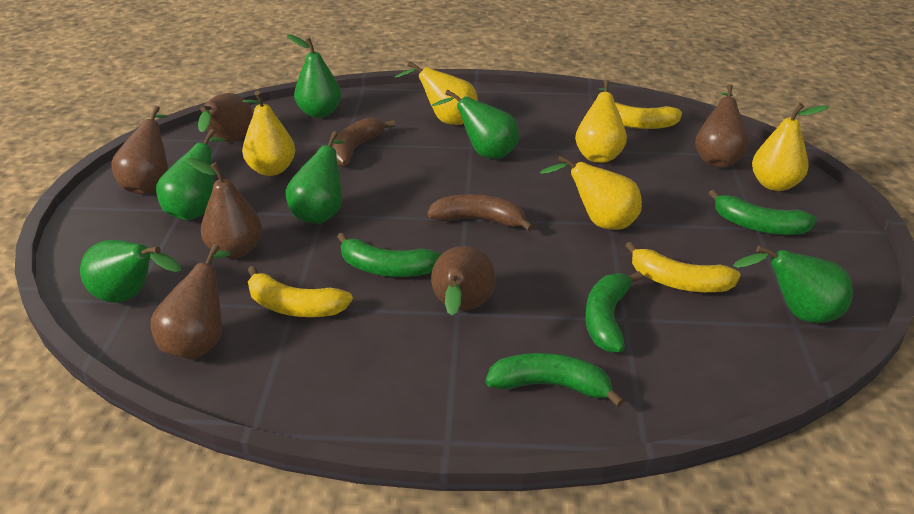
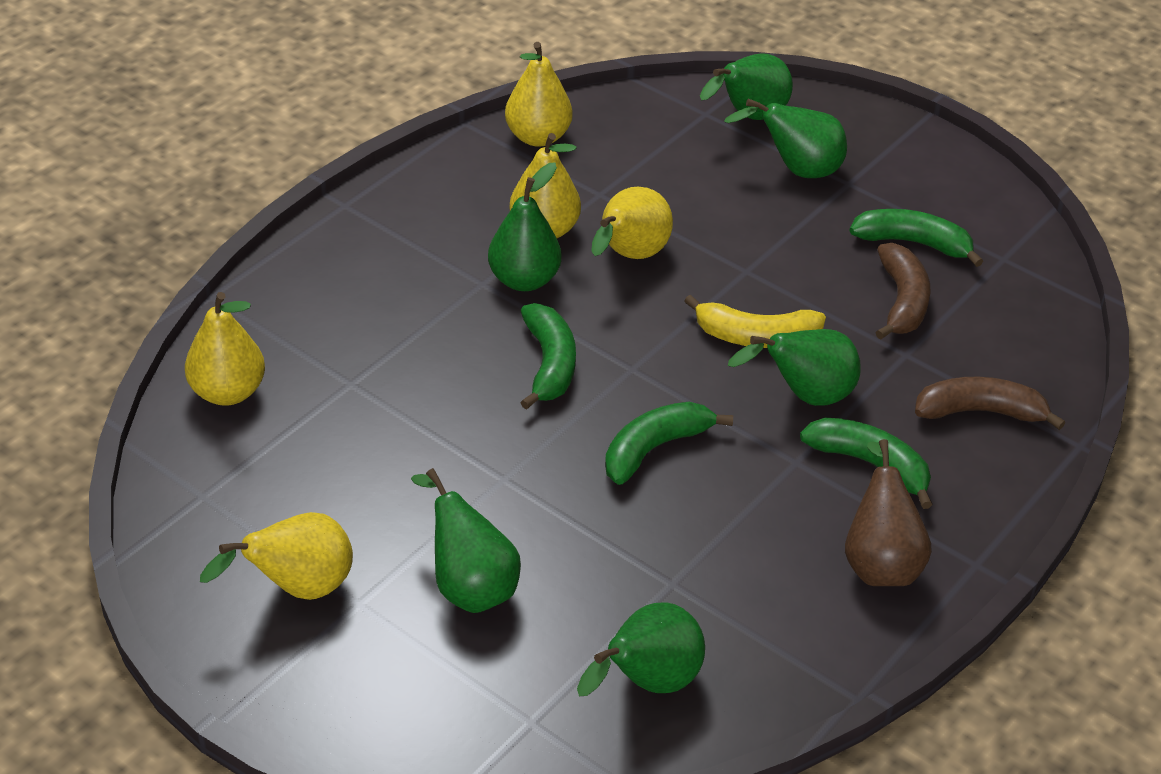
brown pear: [111,106,168,194] [151,244,231,360] [188,158,262,259] [198,93,253,142] [431,246,496,316] [695,84,749,168] = 6 -> [845,439,932,586] = 1
yellow banana: [248,266,353,317] [593,101,682,129] [625,242,741,292] = 3 -> [684,294,826,348] = 1

